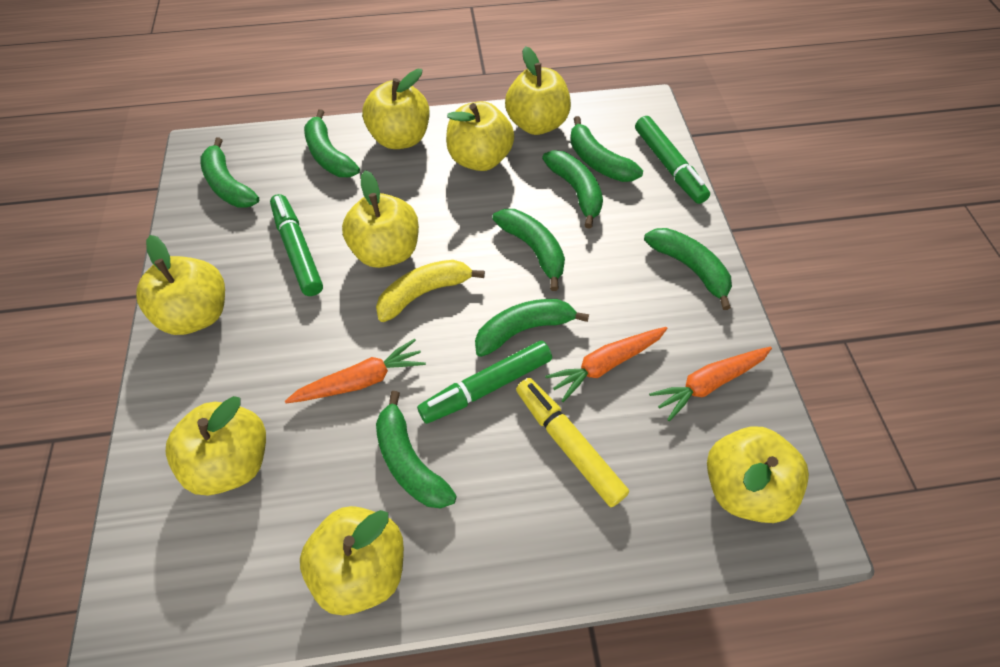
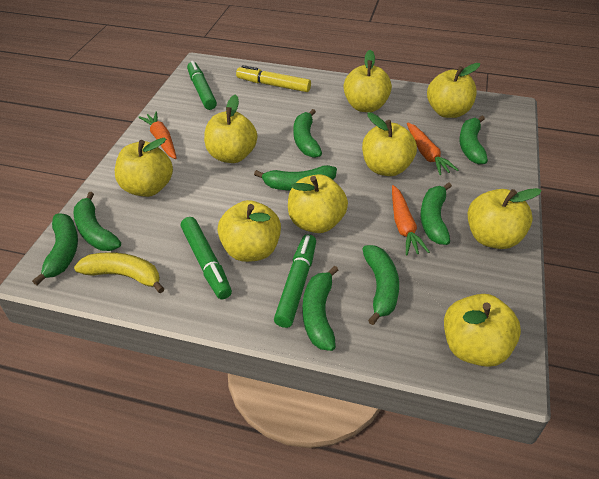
yellow apple: [136,235,225,335] [166,396,266,496] [300,506,404,615] [342,170,419,268] [362,69,429,149] [446,101,514,171] [505,46,571,135] [707,426,809,523] = 8 -> [115,138,173,197] [204,95,257,163] [217,200,281,262] [288,174,348,233] [344,50,392,112] [362,113,417,176] [427,63,480,118] [444,294,521,367] [468,188,542,249] = 9

